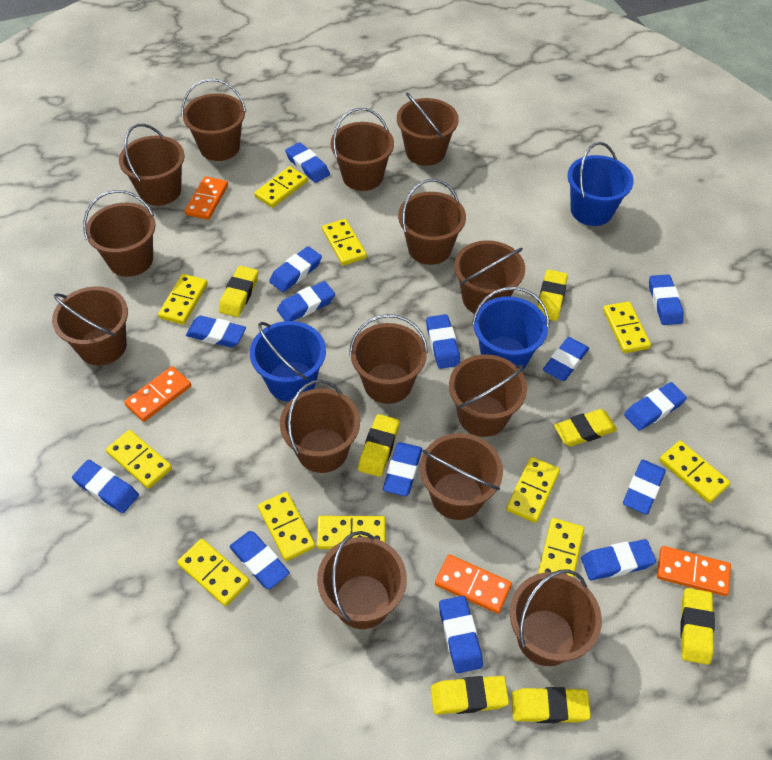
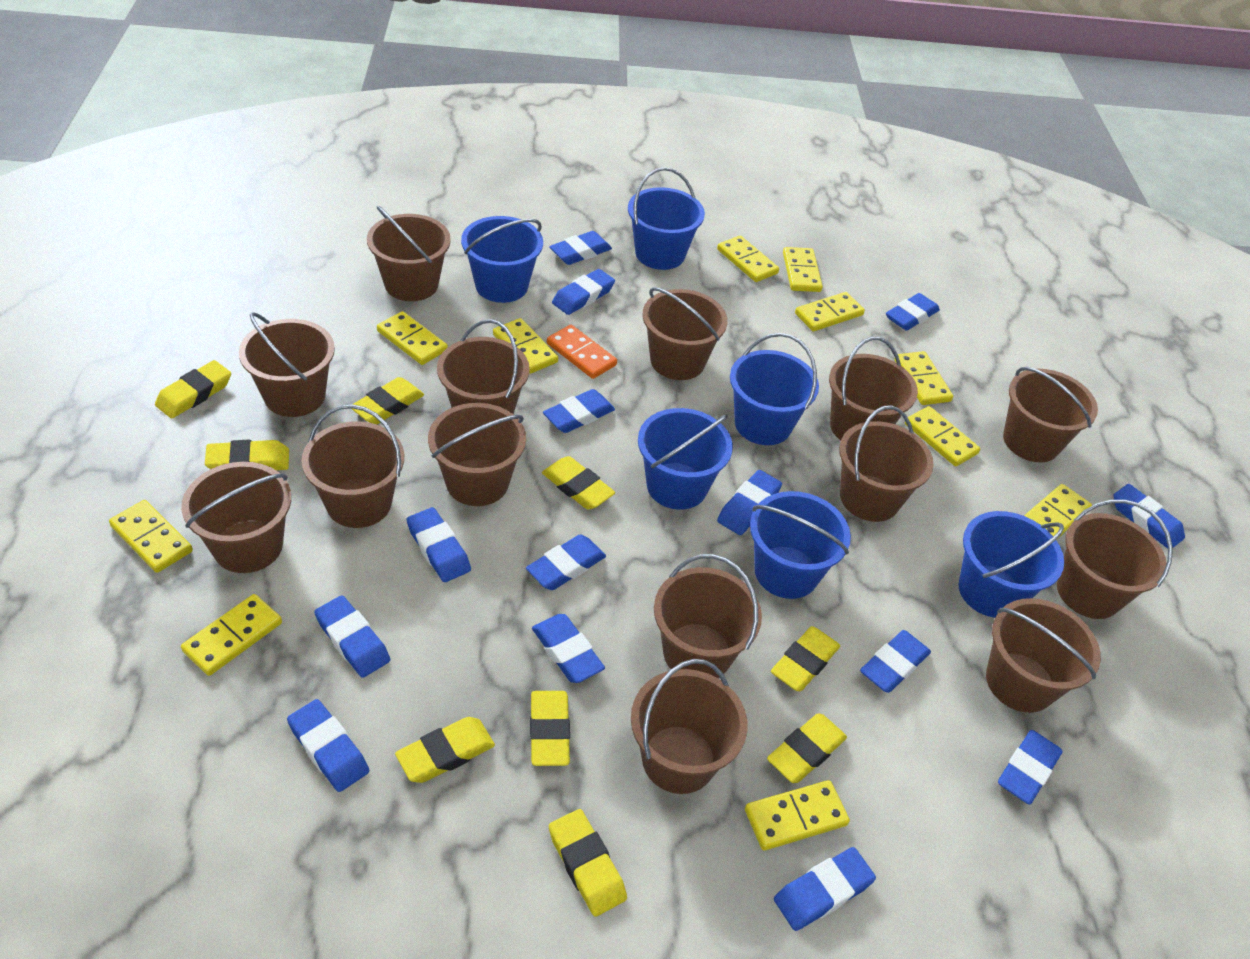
blue bucket: [250,321,326,402] [472,287,549,369] [568,142,634,226] = 3 -> [461,216,543,303] [628,167,705,270] [638,408,733,510] [730,333,819,445] [750,491,851,599] [959,511,1064,618] = 6
orange domino: [124,366,191,422] [185,176,228,220] [435,554,512,614] [657,546,731,596] = 4 -> [547,325,617,379] = 1
yellow eraser: [219,266,258,317] [358,414,400,477] [431,676,509,715] [511,687,591,723] [538,269,568,321] [554,409,617,446] [680,588,715,665] = 7 -> [155,360,231,418] [205,440,289,470] [351,377,424,424] [395,717,495,783] [530,691,570,766] [542,456,615,510] [549,809,627,917] [767,713,847,783] [771,626,840,691] = 9

